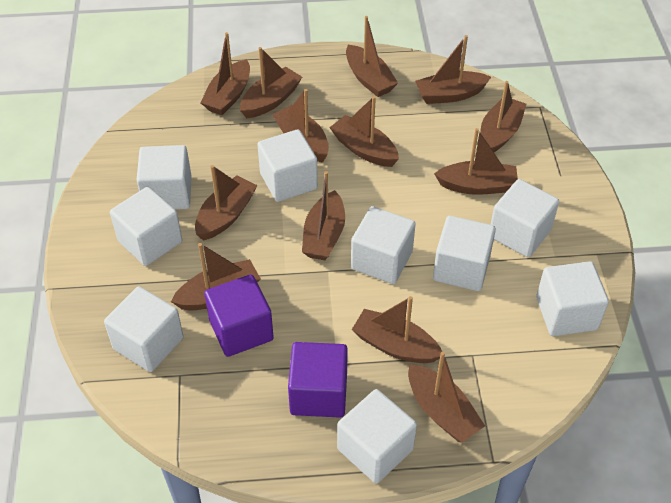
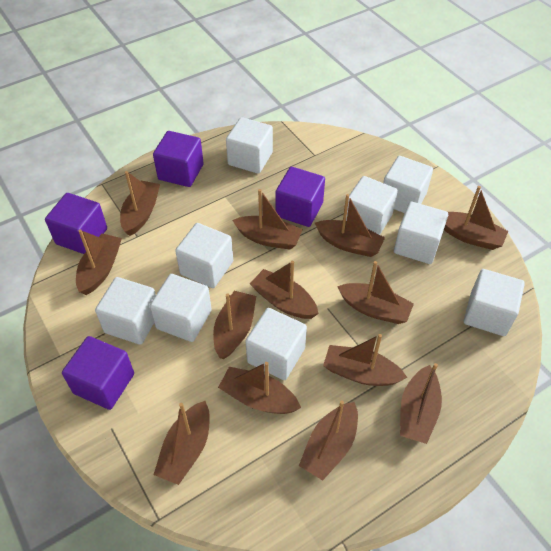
purple cube: [204,275,274,357] [288,342,348,418] = 2 -> [45,193,107,254] [62,336,134,410] [153,131,204,187] [276,167,325,227] = 4

